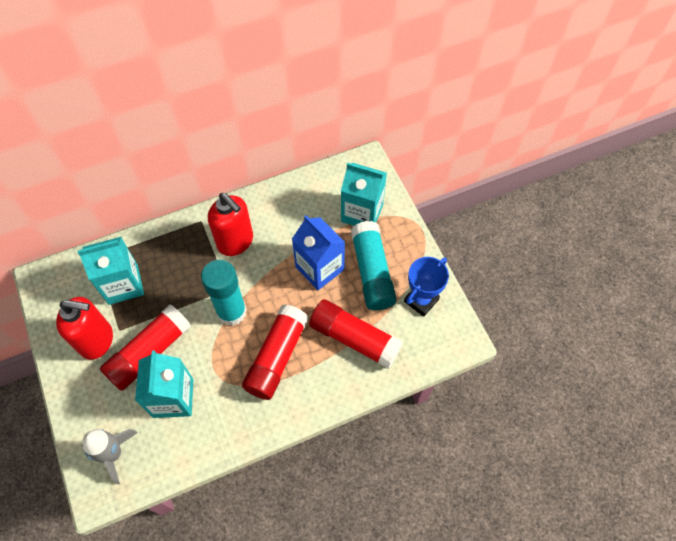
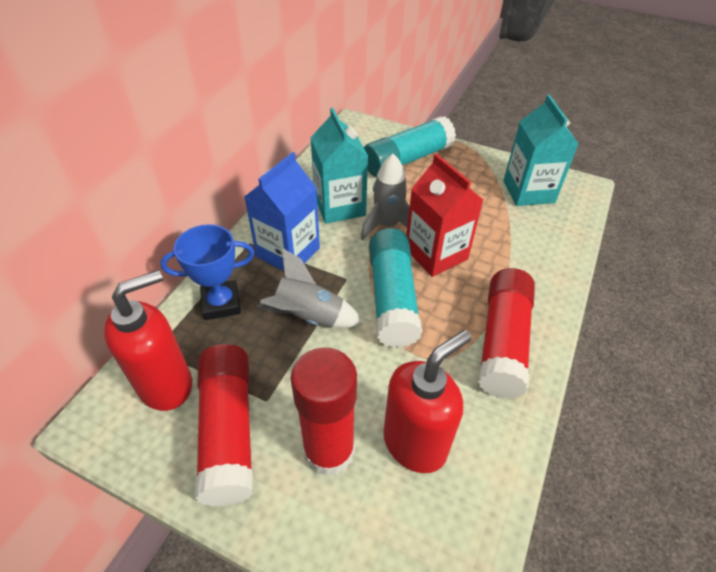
grey rocket: [81,429,138,484] = 1 -> [257,248,362,328] [361,154,410,241] = 2
red carton: none = 0 -> [406,154,483,277] = 1
turquoise carton: [77,237,144,305] [135,351,193,418] [341,163,387,226] = 3 -> [310,108,368,224] [503,95,578,206] = 2

